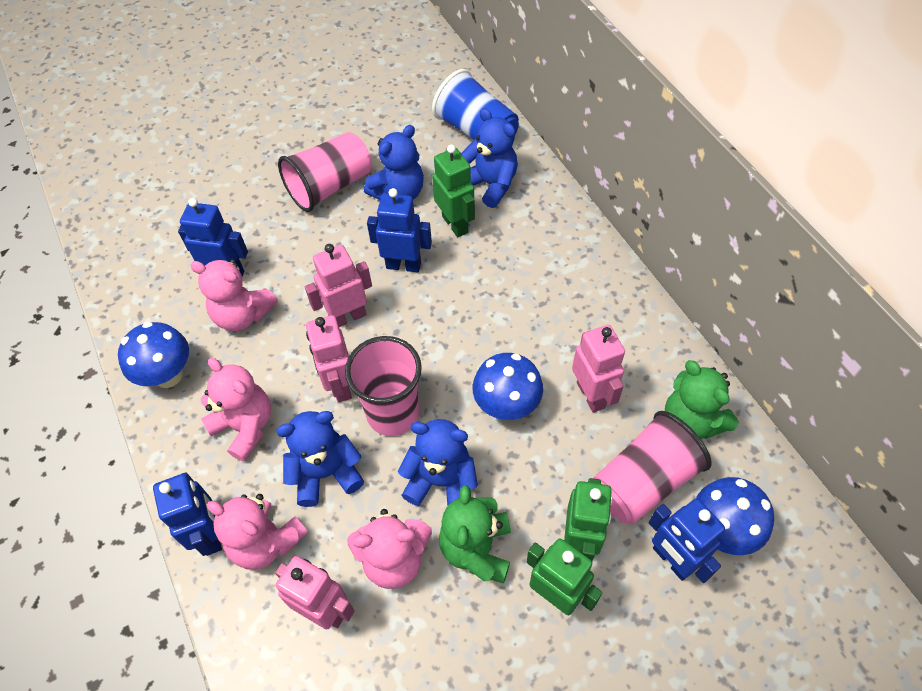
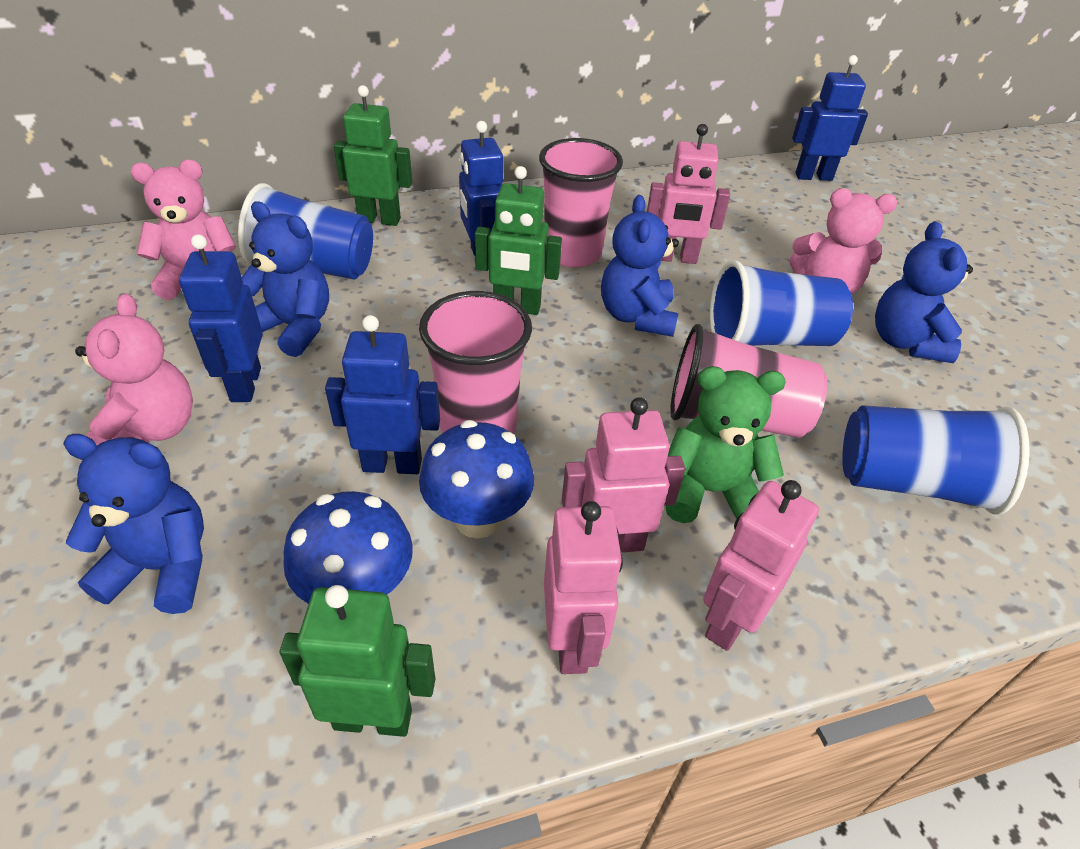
blue cup: [432,69,519,140] = 1 -> [238,183,373,280] [710,260,853,346] [842,405,1030,514] = 3
blue mushroom: [118,322,189,388] [473,353,543,420] [696,477,774,555] = 3 -> [283,491,413,604] [419,420,534,538] = 2
green teddy bear: [439,485,511,584] [665,360,739,439] = 2 -> [666,366,786,523] = 1
pink teddy bear: [190,259,278,331] [200,358,271,462] [206,494,308,570] [347,509,432,589] = 4 -> [75,293,193,445] [131,160,236,300] [790,188,898,295] = 3

